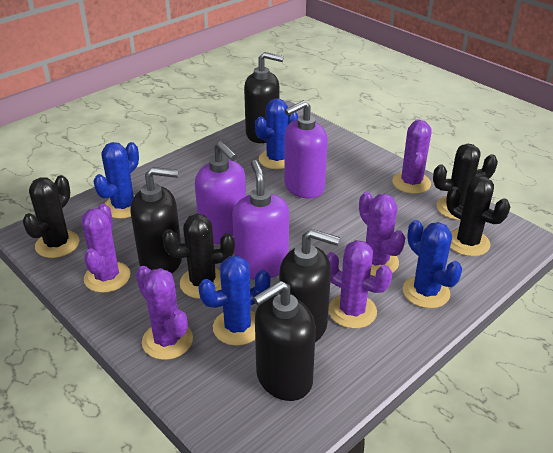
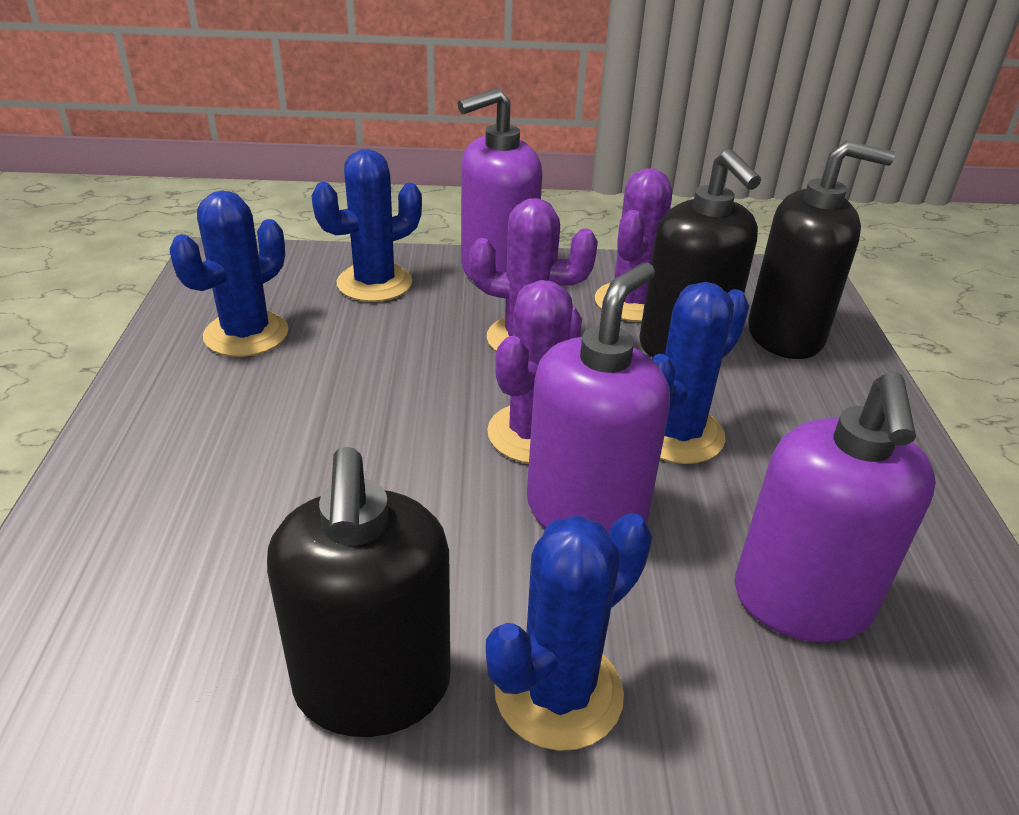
black cactus: [23,175,79,258] [162,214,235,299] [433,144,498,220] [446,176,510,256] = 4 -> none = 0
black soap dispenser: [130,167,182,273] [244,52,284,143] [253,281,316,401] [279,229,340,342] = 4 -> [267,447,450,737] [639,149,761,357] [748,141,895,359] = 3
purple cactus: [81,204,130,293] [136,266,193,360] [326,240,392,329] [359,192,405,276] [392,119,432,194] = 5 -> [469,198,598,351] [487,280,582,463] [595,168,672,322] = 3

